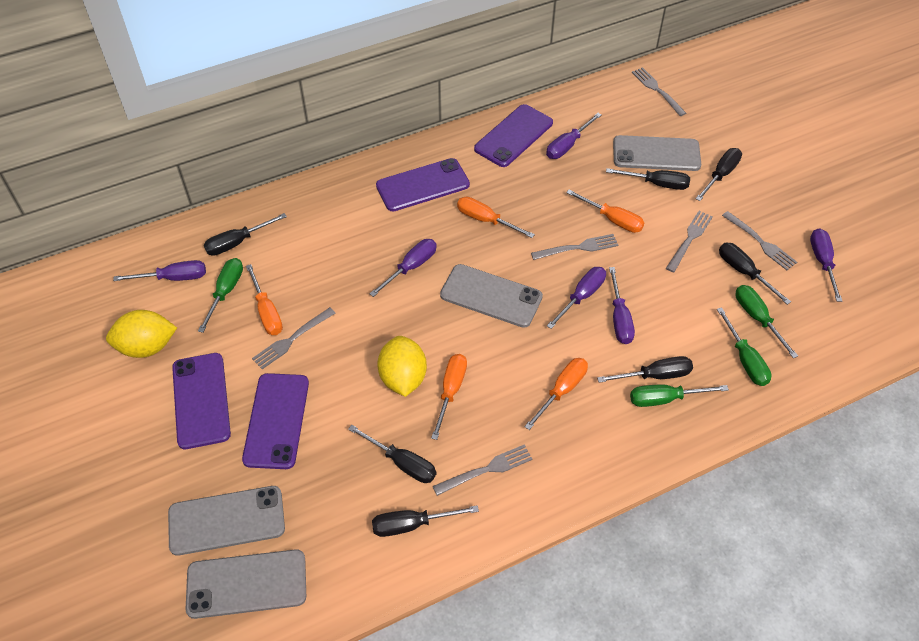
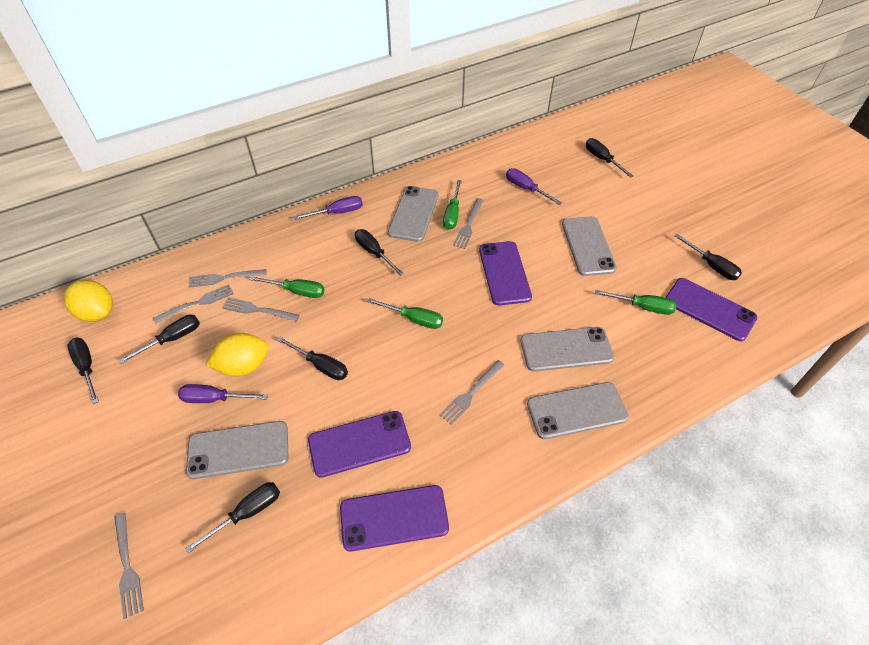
grey phone: [168,486,285,556] [186,549,306,619] [440,264,543,328] [613,135,701,171] = 4 -> [186,421,288,479] [388,186,439,242] [520,327,614,372] [527,382,629,439] [562,216,617,276] = 5
orange screwdriver: [246,264,283,335] [431,354,467,440] [457,197,535,238] [524,358,588,430] [566,190,644,233] = 5 -> none = 0
purple screwdriver: [113,260,206,281] [369,239,437,297] [546,113,602,159] [547,267,606,329] [609,267,635,344] [810,228,842,302] = 6 -> [178,384,268,403] [294,196,363,220] [506,168,562,205] = 3

